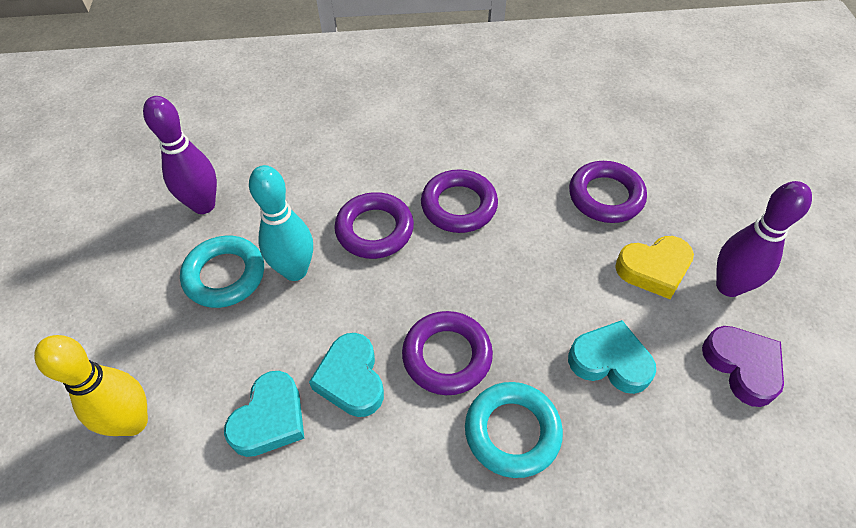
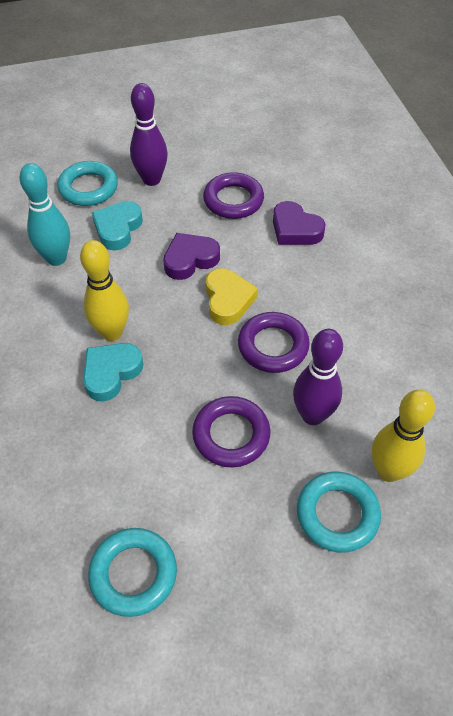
purple heart: [702,326,784,407] = 1 -> [163,233,220,280] [273,201,325,245] = 2
purple ring: [334,192,414,259] [402,311,493,395] [421,169,498,233] [569,161,647,223] = 4 -> [192,396,270,468] [203,172,264,219] [238,312,310,373] = 3
turquoise heart: [224,371,304,457] [309,333,384,417] [568,320,656,394] = 3 -> [83,343,143,402] [92,201,143,250] = 2
turquoise ring: [180,236,264,308] [465,382,563,478] = 2 -> [57,161,118,206] [88,528,177,617] [297,472,381,553] = 3
yellow bowling pin: [34,335,148,436] = 1 -> [80,240,129,341] [372,390,435,482] = 2

